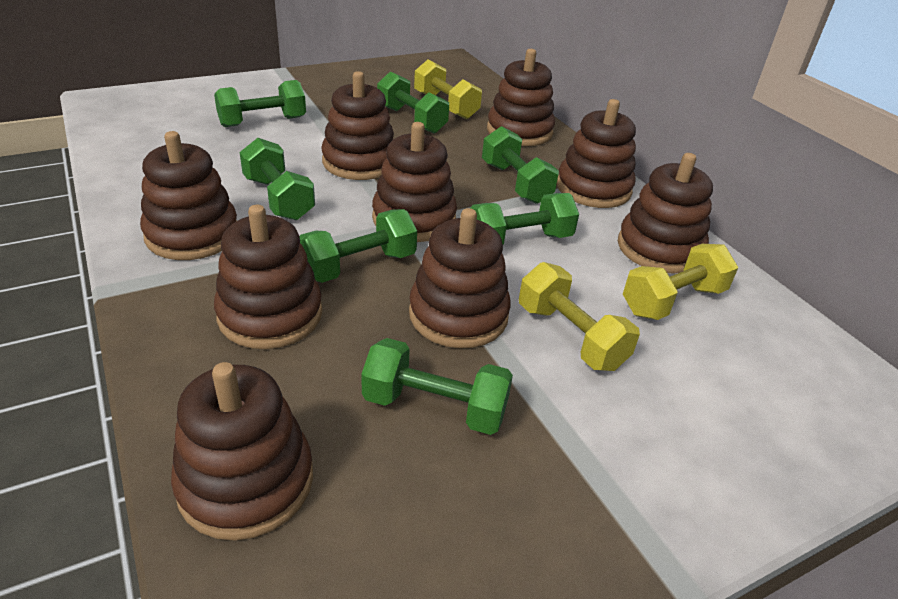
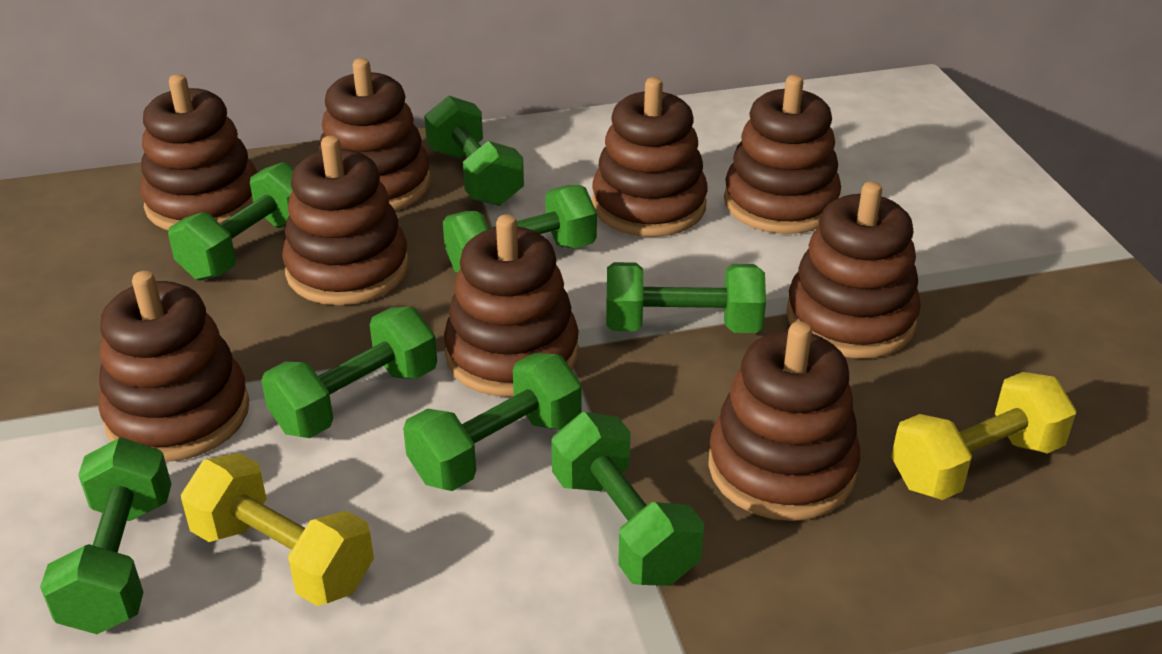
green dumbbell: [214,80,306,127] [239,138,315,220] [299,209,417,283] [361,338,513,435] [377,71,449,134] [471,193,579,244] [482,126,559,204] = 7 -> [40,438,171,634] [168,162,294,281] [261,307,437,438] [403,353,582,491] [424,96,524,206] [443,185,597,273] [551,412,704,586] [606,262,766,333] = 8
yellow dumbbell: [414,59,482,119] [519,262,640,371] [623,244,738,320] = 3 -> [181,453,374,606] [891,372,1076,500] = 2

